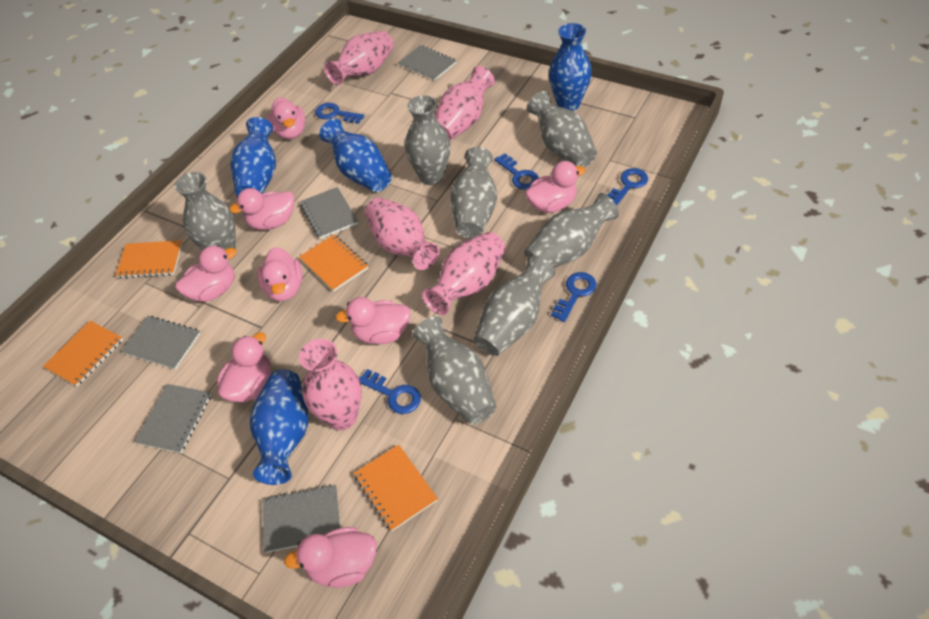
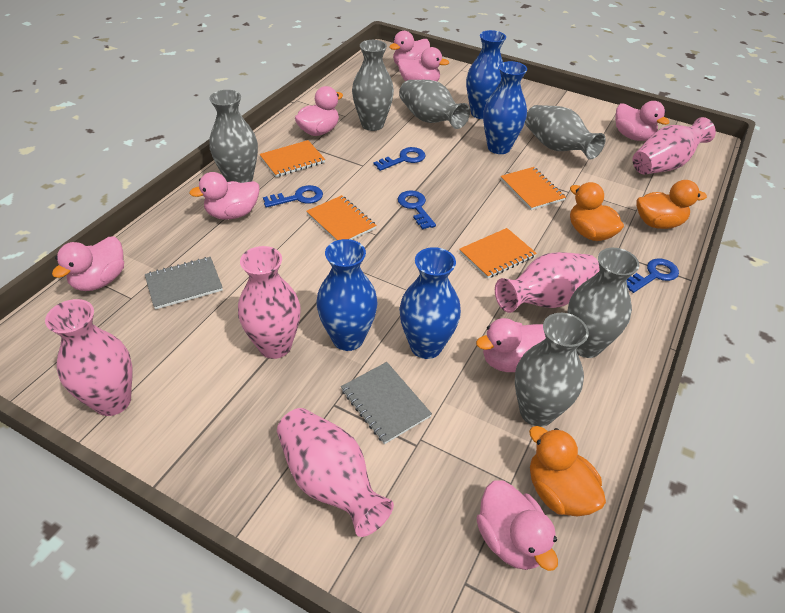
blue key: [315,103,364,124] [359,369,421,414] [494,153,539,190] [551,272,596,322] [607,168,648,206] = 5 -> [263,185,323,208] [374,147,425,171] [398,190,436,230] [627,258,679,293] = 4
grey notebook: [121,316,201,370] [135,384,211,453] [263,484,340,553] [300,187,358,239] [398,45,457,81] = 5 -> [145,257,223,309] [341,362,432,444] = 2
grey vase: [174,172,236,250] [405,95,450,185] [412,316,497,424] [450,147,497,238] [474,255,555,356] [524,193,619,268] [527,91,597,167] = 7 -> [209,90,258,183] [352,40,394,131] [399,80,470,129] [515,313,589,427] [525,105,606,160] [567,248,639,358] = 6
orange duck: none = 0 -> [529,426,606,516] [570,182,624,241] [636,180,707,229] = 3

